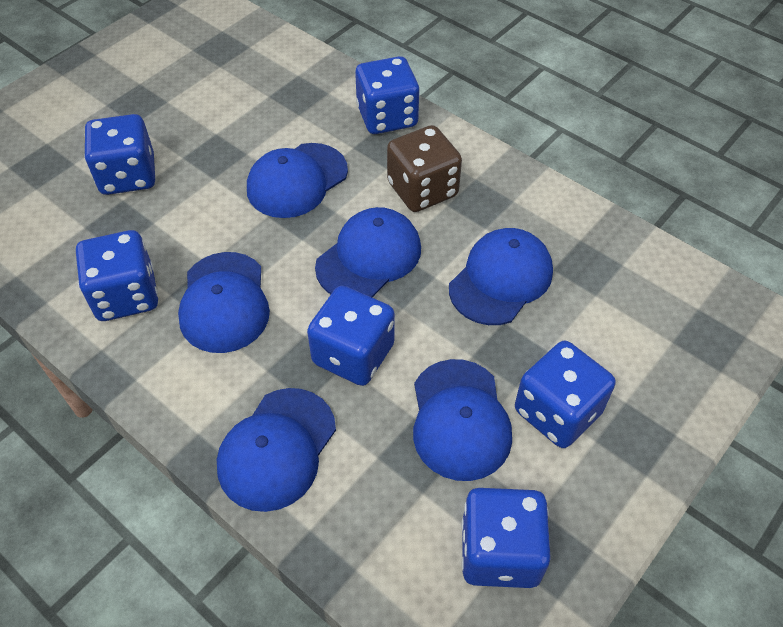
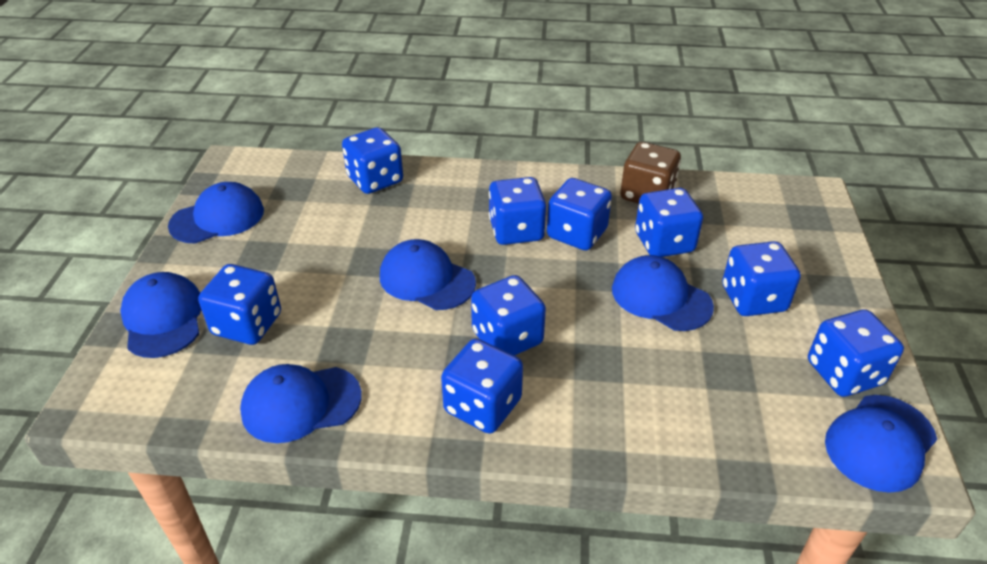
blue dice: [76,230,158,321] [84,114,155,195] [307,286,395,386] [355,56,420,134] [461,488,551,588] [515,341,616,448] = 6 -> [198,264,281,345] [342,127,403,194] [441,339,523,434] [471,275,546,356] [489,177,546,245] [547,178,612,250] [635,188,703,257] [722,241,801,316] [808,309,904,397] = 9

